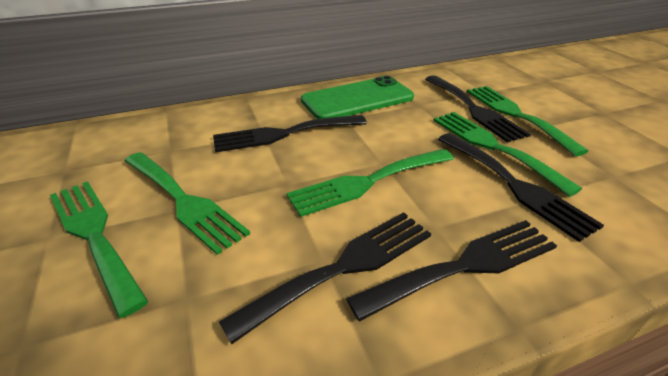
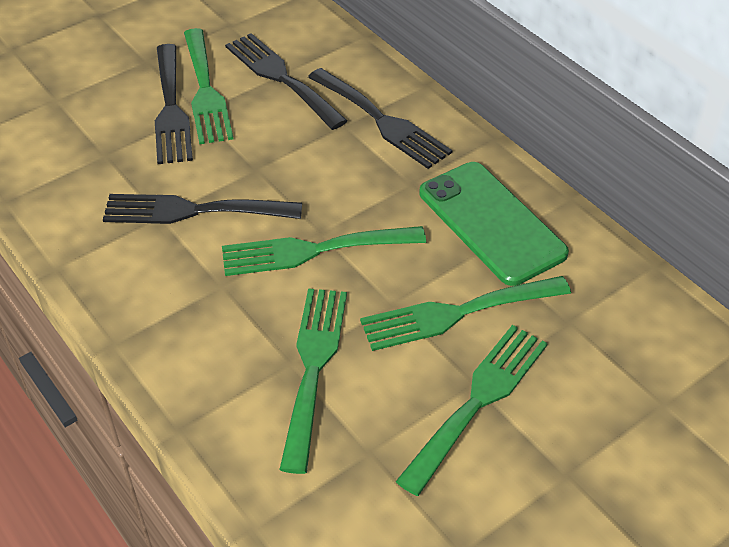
black fork: [213,115,367,152] [219,212,431,344] [346,220,557,321] [425,75,531,142] [438,133,604,242] = 5 -> [103,194,302,224] [155,44,193,164] [225,33,348,130] [308,68,452,169] = 4

